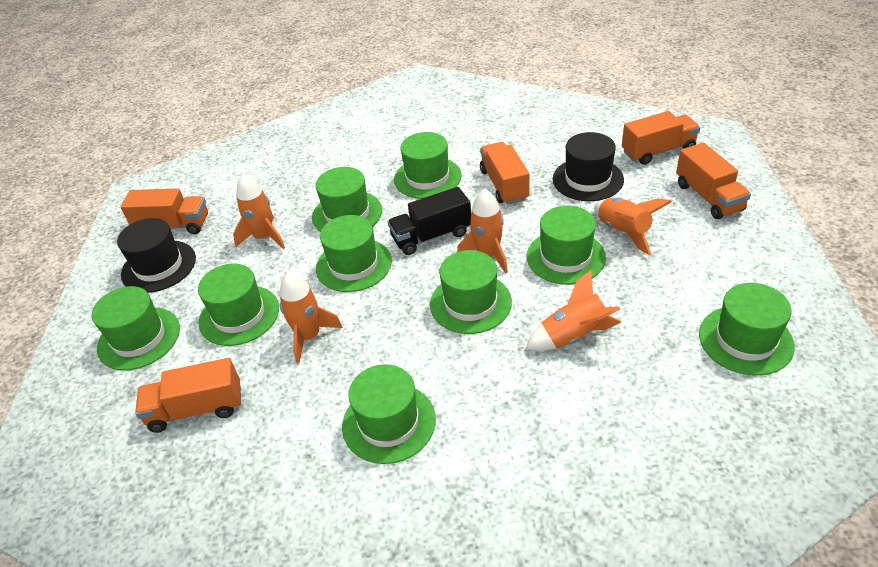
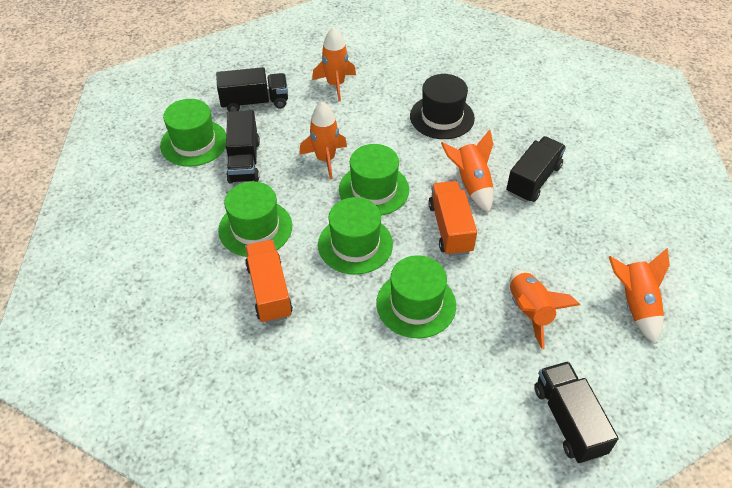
black hat: [117,218,196,293] [553,132,624,201] = 2 -> [410,74,475,139] = 1
black truck: [388,187,471,255] = 1 -> [216,67,288,111] [226,110,260,184] [506,136,566,202] [534,361,619,464] = 4
green hat: [92,286,180,371] [198,264,279,346] [312,167,382,232] [316,215,392,292] [342,364,436,464] [394,132,462,199] [430,250,512,334] [527,206,606,285] [699,283,795,376] = 9 -> [160,99,226,167] [218,181,292,257] [318,197,393,275] [339,144,409,216] [376,255,456,338] = 5
orange truck: [120,188,208,234] [135,358,241,433] [480,142,530,205] [622,111,700,165] [676,142,751,219] = 5 -> [245,240,293,323] [428,181,477,256] = 2

